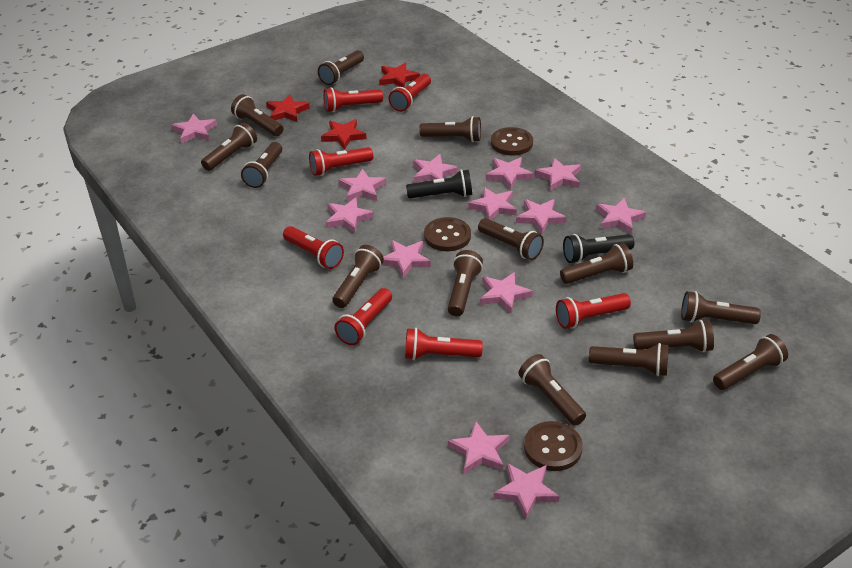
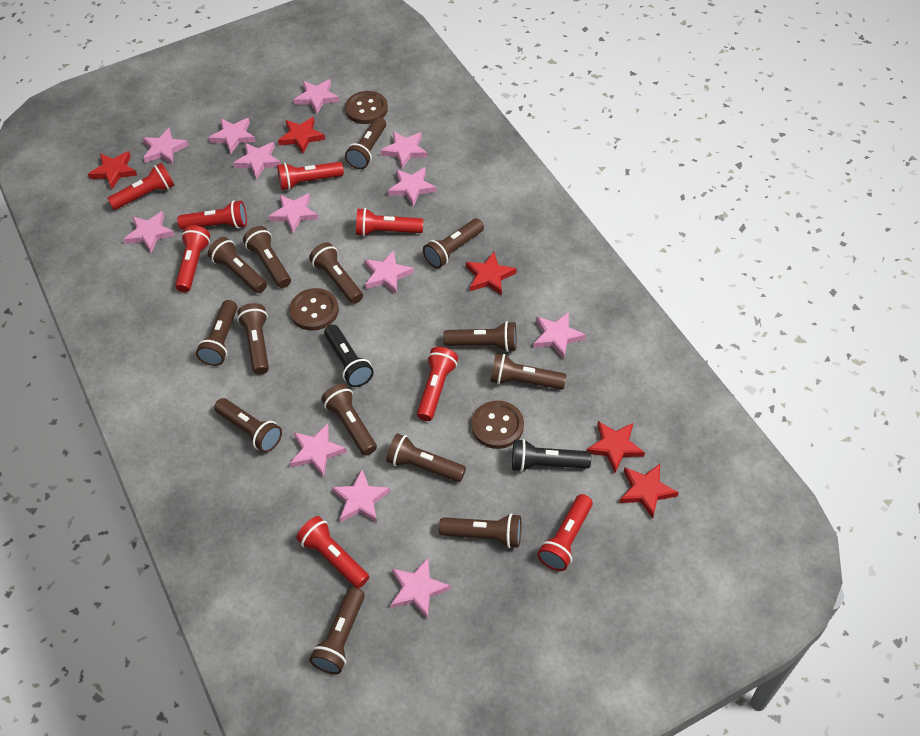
red flashlight: [283,226,344,269] [309,147,373,176] [323,87,383,112] [335,288,392,345] [389,74,431,112] [405,328,483,360] [556,293,631,329] = 7 -> [107,163,174,210] [175,225,210,292] [177,201,247,230] [277,162,344,190] [296,516,369,588] [356,208,423,237] [417,347,458,421] [537,494,593,571] = 8
red star: [266,94,310,122] [321,119,366,150] [379,62,420,88] = 3 -> [88,151,137,189] [278,117,325,154] [466,252,516,295] [586,421,645,473] [619,464,679,518] = 5

